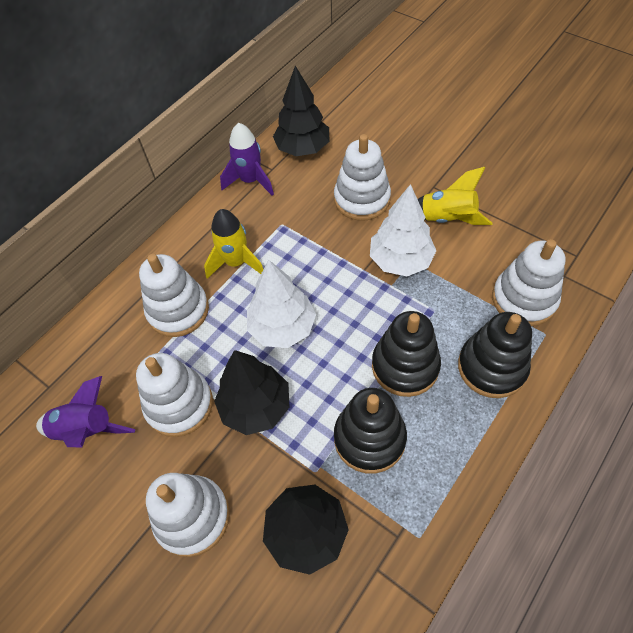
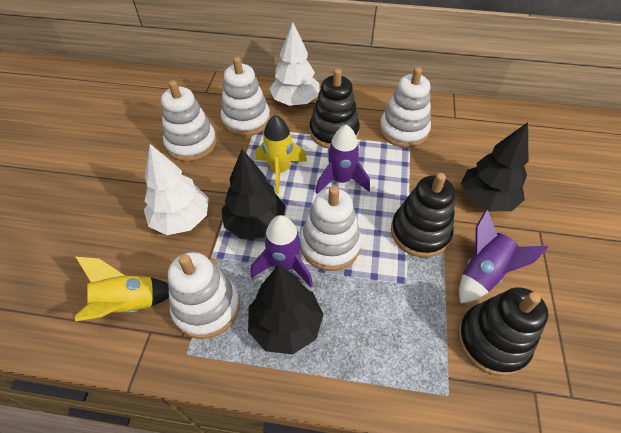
purple rocket: [36,376,135,448] [220,123,274,196] = 2 -> [251,215,313,287] [315,125,370,194] [459,210,549,304] = 3

